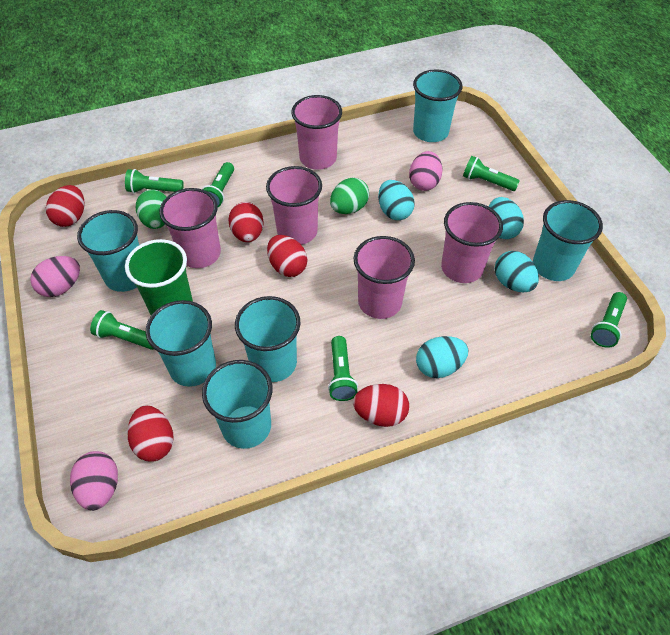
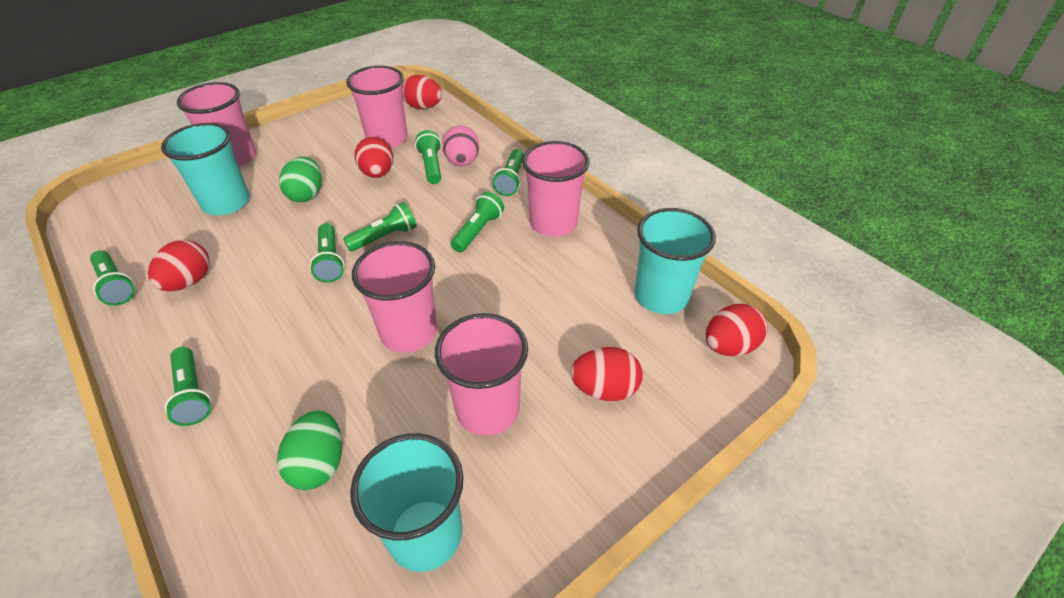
green cup: [125,239,193,315] = 1 -> none = 0
green flashlight: [90,310,153,350] [125,169,184,193] [202,162,234,207] [328,336,358,401] [463,156,520,191] [591,292,627,348] = 6 -> [90,250,135,306] [165,347,212,426] [310,223,345,283] [343,202,417,251] [415,130,441,184] [451,192,504,253] [492,149,524,196] = 7
pink egg: [30,256,80,297] [70,451,118,511] [409,151,442,191] = 3 -> [443,126,479,166] = 1
turquoise cup: [77,210,139,292] [146,300,216,387] [202,360,273,449] [235,296,300,382] [413,69,462,142] [533,200,603,281] = 6 -> [161,123,250,215] [350,433,464,572] [634,208,716,314] = 3
turquoise egg: [378,180,415,220] [416,336,468,378] [489,197,524,239] [495,251,539,292] = 4 -> none = 0

